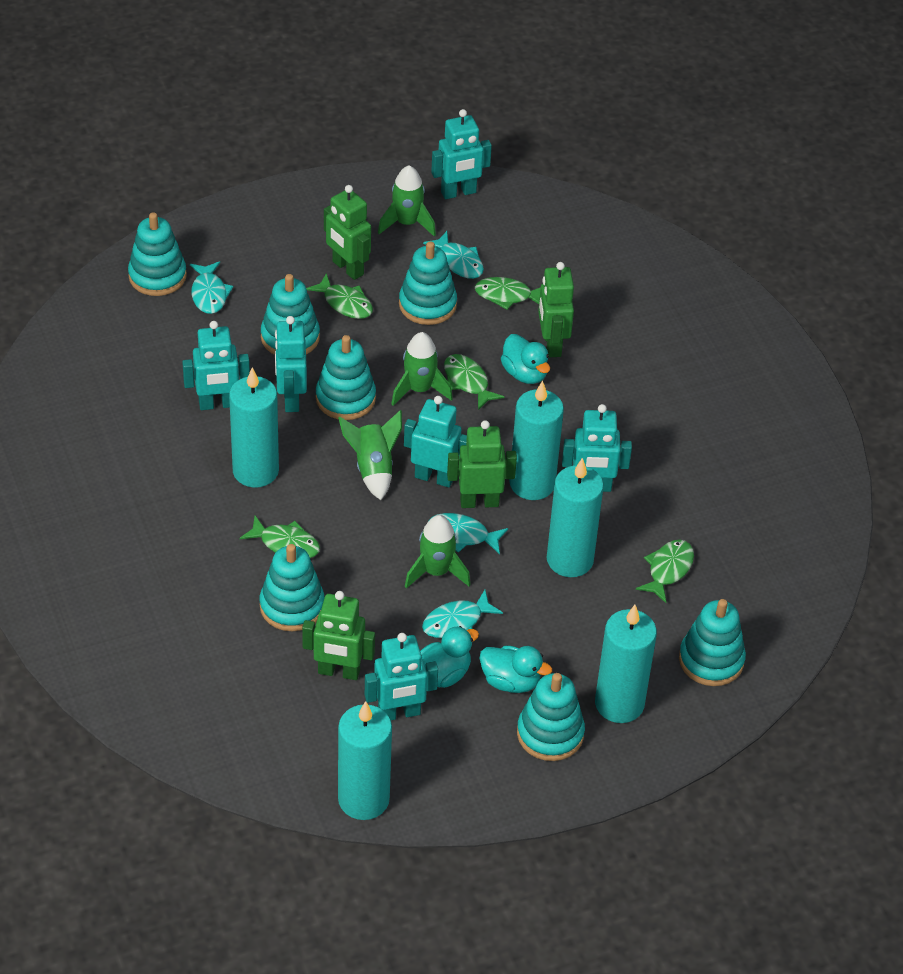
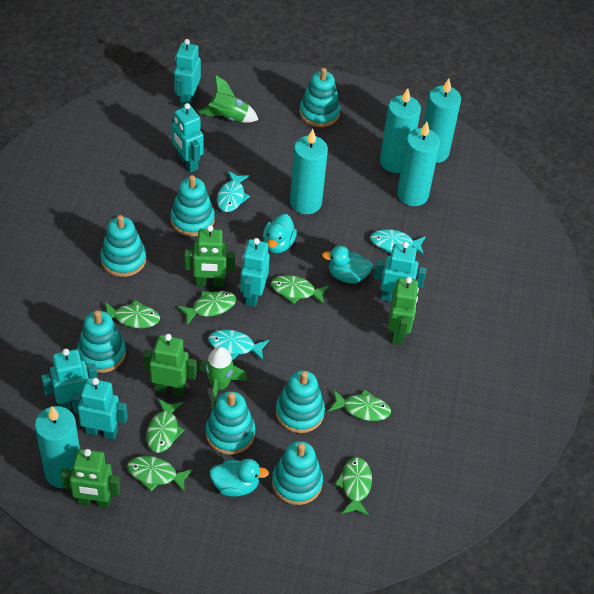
green fish: [240,516,320,558] [306,273,373,319] [444,354,505,410] [475,277,541,310] [636,540,694,603] = 5 -> [105,300,160,328] [127,456,193,493] [146,398,185,453] [177,291,236,325] [271,275,329,305] [328,390,391,421] [335,457,372,516] = 7
green rocket: [338,410,402,500] [378,165,436,237] [391,332,453,406] [405,515,471,588] = 4 -> [198,75,259,123] [199,347,247,409] = 2
turquoise fish: [190,261,233,314] [422,590,503,638] [423,231,484,279] [430,513,508,554] = 4 -> [209,330,269,360] [217,171,250,212] [370,229,426,255] = 3

